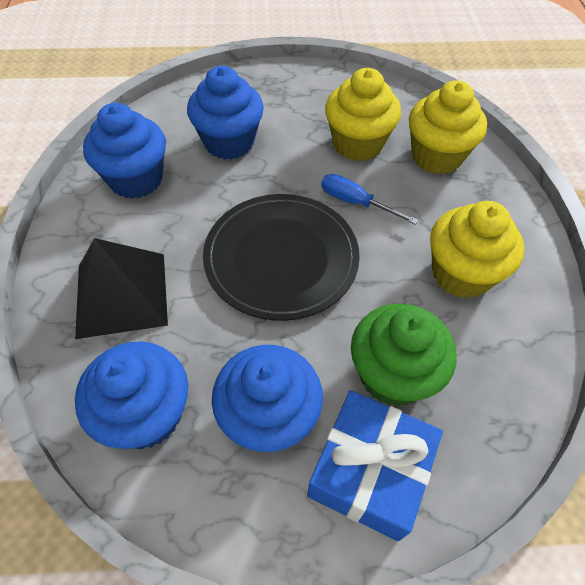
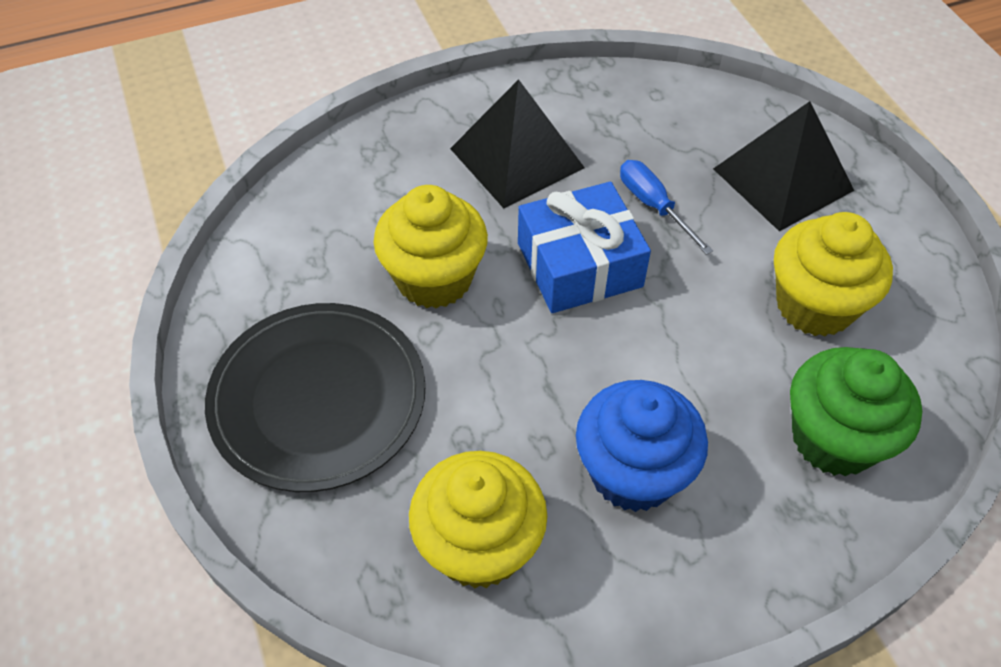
black pyramid: [75,238,168,339] = 1 -> [450,79,585,208] [713,101,854,231] = 2
blue cupcake: [75,342,188,449] [83,103,166,199] [187,66,264,160] [212,345,323,452] = 4 -> [576,380,708,512] = 1

